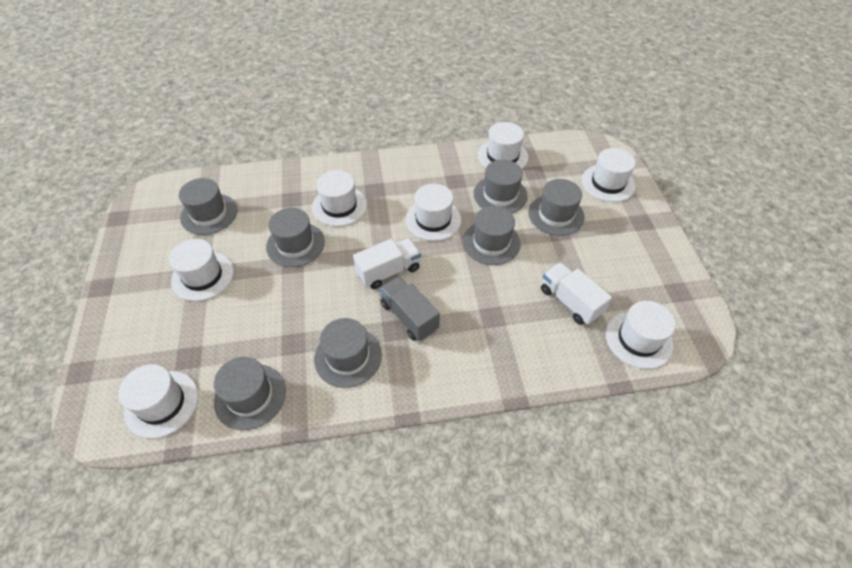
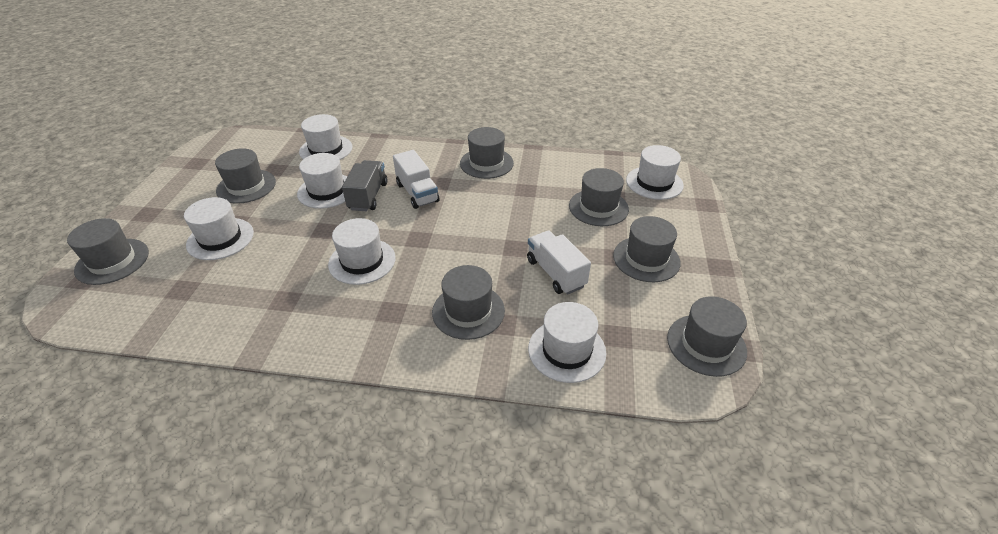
white hat: [118,364,198,438] [169,239,234,301] [312,170,367,226] [405,184,461,241] [478,122,528,169] [582,148,636,202] [606,301,675,369] = 7 -> [184,197,254,260] [297,153,347,209] [299,114,353,160] [328,218,396,285] [528,302,606,383] [626,145,684,200] = 6

